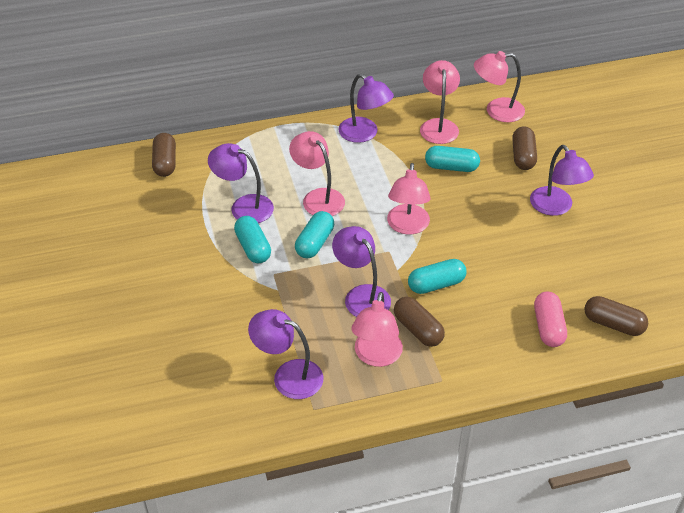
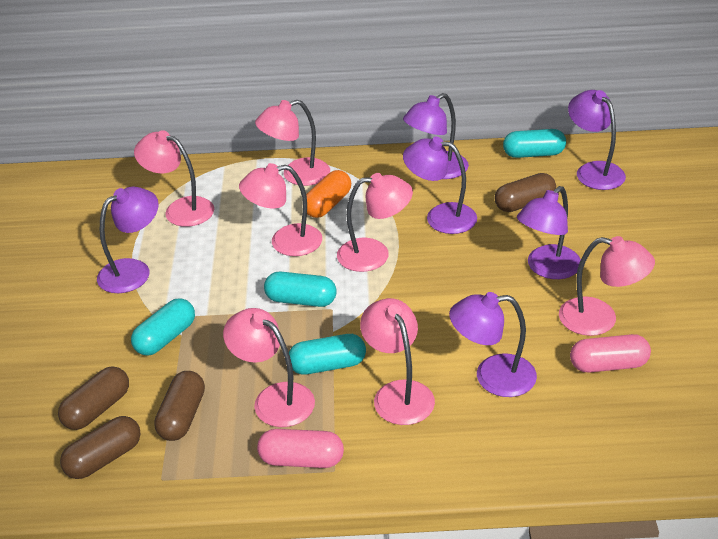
orange capsule: none = 0 -> [306,170,351,218] = 1
pink capsule: [534,291,567,347] = 1 -> [257,429,344,468] [570,334,651,372] = 2
pink lamp: [289,131,345,216] [351,292,403,367] [387,163,431,235] [420,60,460,144] [474,51,525,122] = 5 -> [134,130,214,227] [223,308,315,427] [239,163,322,256] [255,100,330,186] [337,173,413,272] [360,298,435,425] [559,236,655,336] = 7
purple lamp: [208,143,274,223] [248,309,323,399] [332,226,391,317] [338,74,394,143] [530,145,594,216] = 5 -> [97,187,159,293] [403,93,469,179] [403,137,477,234] [449,292,537,397] [517,186,581,279] [568,90,626,190] = 6

